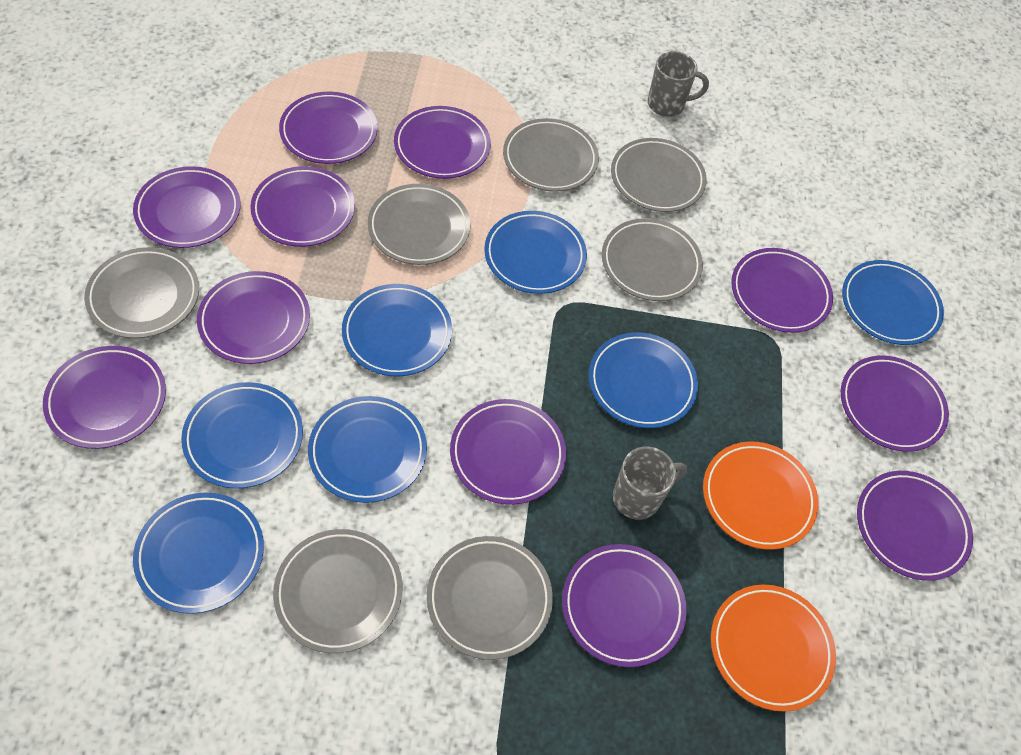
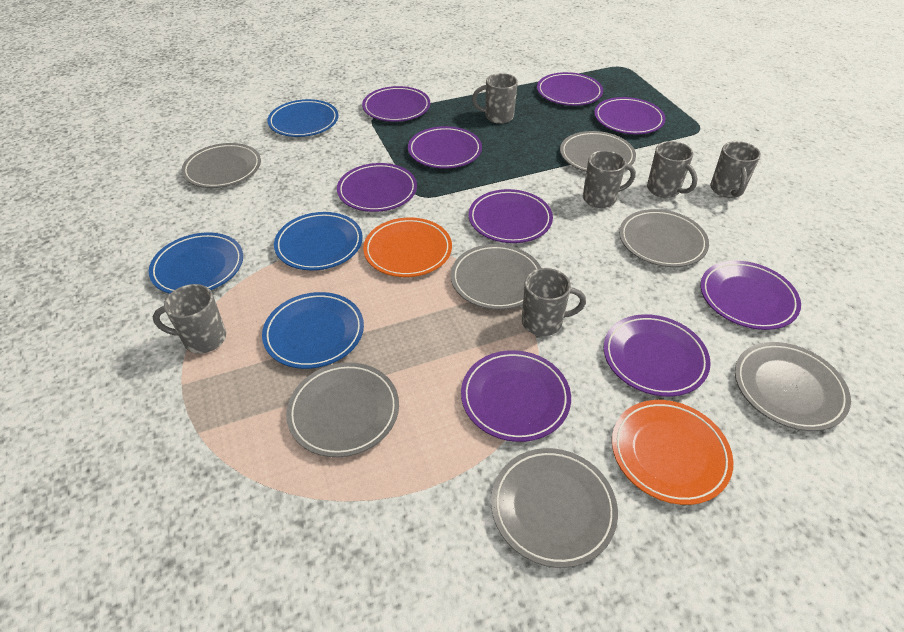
blue plate: [133,492,264,614] [181,382,303,489] [308,396,427,503] [342,284,452,376] [484,211,587,294] [589,332,698,428] [842,260,944,345] = 7 -> [149,232,243,294] [262,292,364,369] [267,99,338,137] [274,212,363,270] = 4
grey mug: [613,447,687,520] [647,51,709,117] = 2 -> [153,284,226,354] [472,73,518,124] [522,268,586,336] [583,150,636,208] [647,141,698,198] [710,141,761,198] = 6
purple plate: [43,346,166,449] [133,166,241,248] [197,271,310,364] [250,166,355,247] [279,92,378,164] [394,106,491,179] [450,399,566,505] [562,544,687,667] [731,248,833,333] [841,356,949,452] [857,471,973,581] = 11 -> [337,163,417,212] [362,86,430,122] [408,126,482,169] [461,350,571,442] [469,189,553,243] [537,72,603,106] [594,97,666,134] [604,314,711,397] [700,261,801,330] = 9

